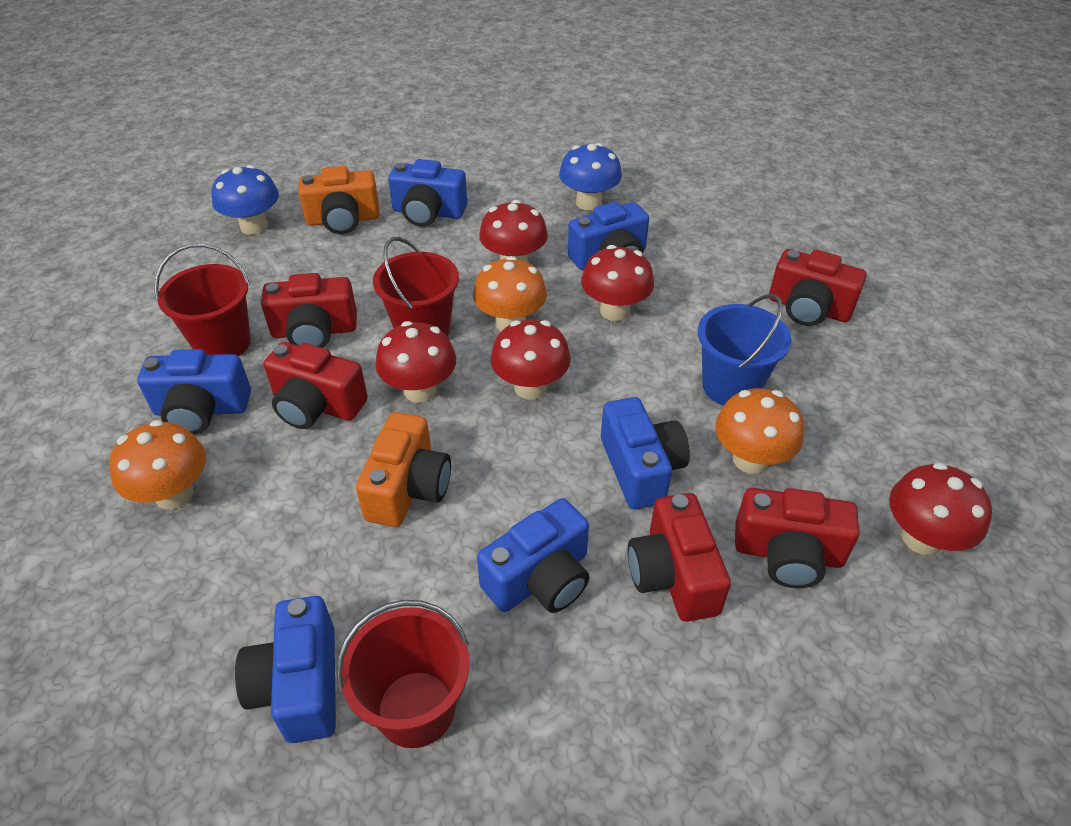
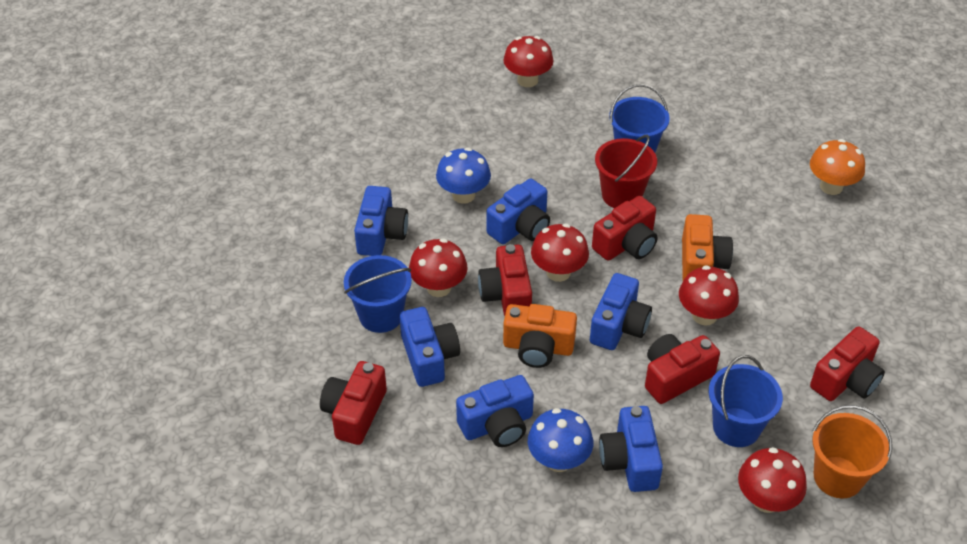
blue bucket: [698,294,791,406] = 1 -> [344,255,412,333] [609,84,670,152] [709,355,783,447] = 3
orange bucket: none = 0 -> [812,405,892,499] = 1
orange mushroom: [109,420,206,509] [473,256,547,331] [715,388,804,474] = 3 -> [810,139,865,195] = 1
red bucket: [154,244,251,356] [336,600,470,748] [373,237,459,336] = 3 -> [595,135,657,208] = 1

